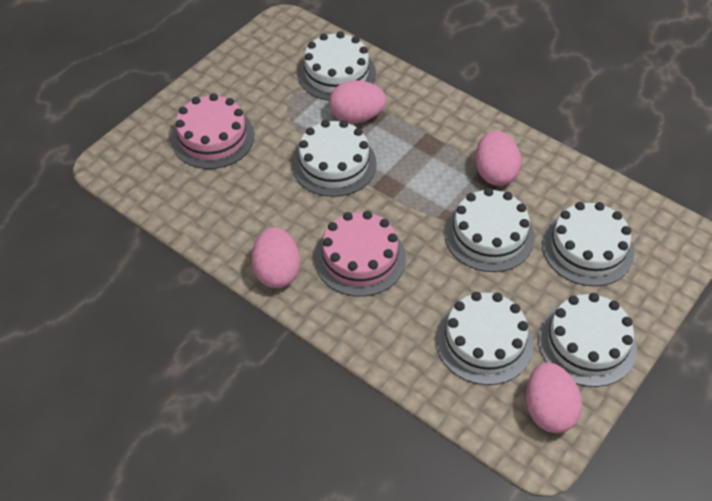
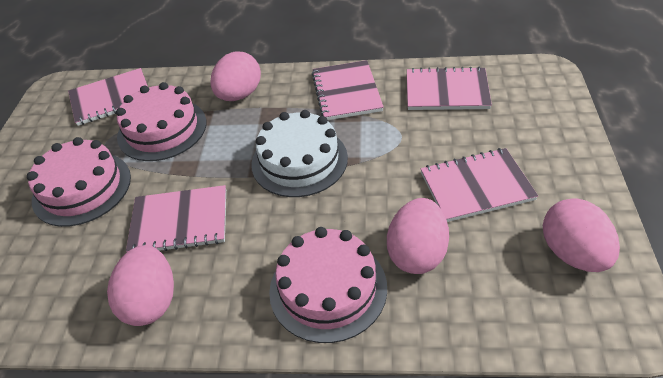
pink cake: [171,93,254,169] [314,211,406,297] = 2 -> [27,137,131,227] [116,82,206,161] [269,227,387,343] = 3
pink notebook: none = 0 -> [68,68,148,126] [126,185,226,252] [312,60,384,120] [407,67,492,110] [421,148,538,222] = 5
white cake: [292,120,377,197] [298,31,376,101] [435,292,534,385] [444,188,535,272] [538,293,637,387] [542,202,634,286] = 6 -> [251,110,348,197] = 1

